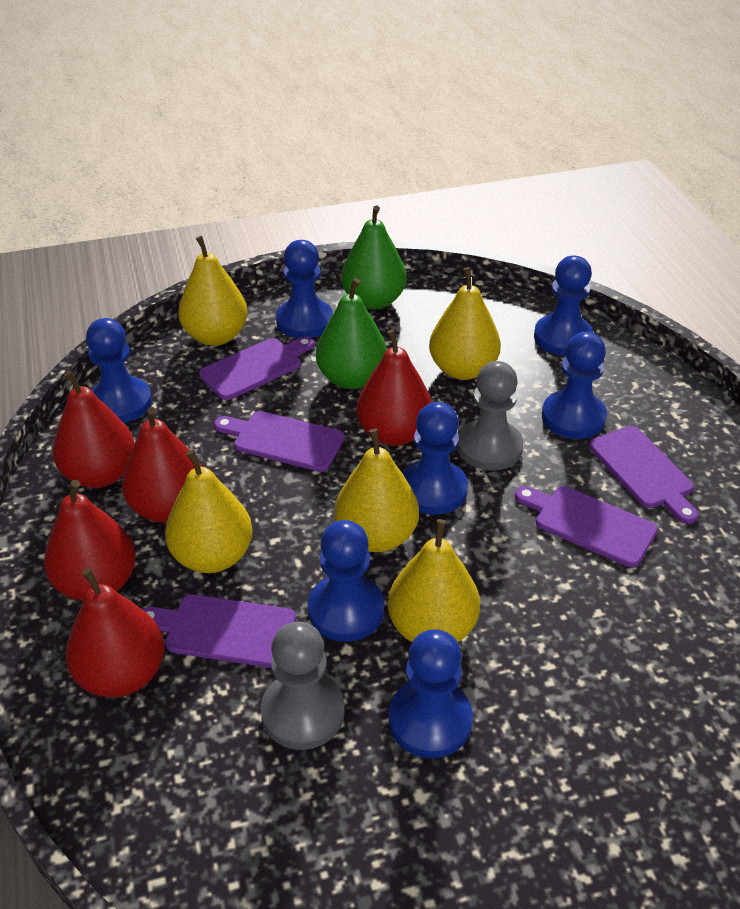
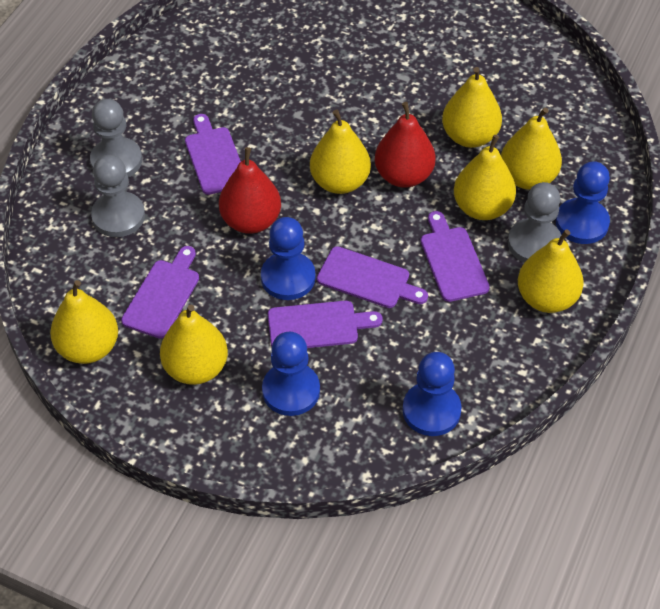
blue pawn: [86,318,152,423] [276,240,333,338] [308,520,384,642] [388,630,473,758] [402,402,468,515] [534,256,593,356] [542,332,607,439] = 7 -> [261,217,315,300] [262,332,320,416] [403,352,462,436] [556,161,610,244] = 4
green pear: [316,278,387,389] [341,206,407,310] = 2 -> none = 0
grey pawn: [261,622,345,750] [457,361,523,471] = 2 -> [90,99,142,177] [91,155,145,237] [508,182,561,263] = 3
red pear: [44,480,136,601] [53,370,135,488] [66,568,165,698] [122,407,202,523] [356,329,432,446] = 5 -> [219,147,281,234] [375,102,436,188] = 2
yellow pear: [165,450,253,573] [178,236,248,346] [334,429,419,552] [388,519,480,642] [429,267,501,380] = 5 -> [50,280,118,364] [160,304,228,385] [310,110,371,194] [442,67,502,148] [454,135,516,220] [501,107,562,190] [518,229,584,313] = 7

